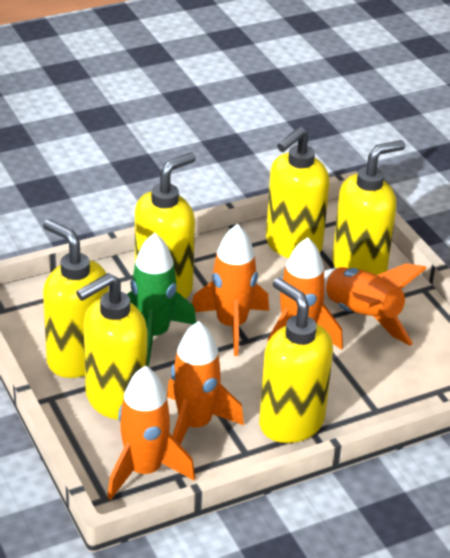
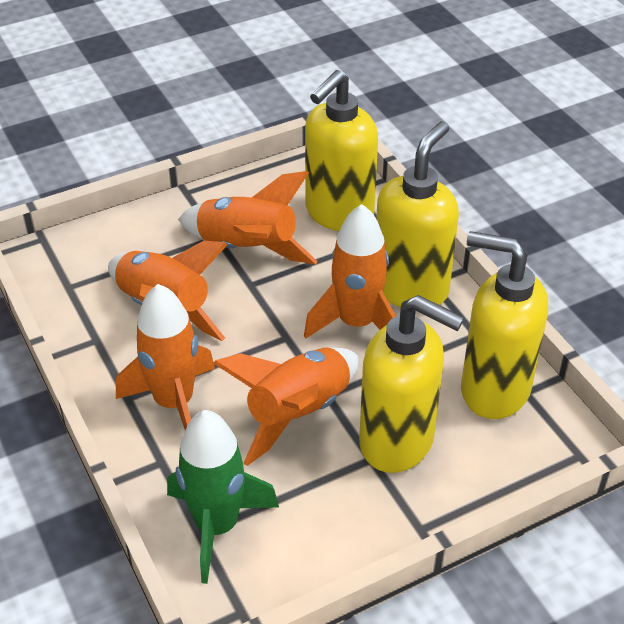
yellow soap dispenser: [43,219,109,378] [76,273,148,420] [135,152,196,299] [259,278,333,443] [266,126,329,258] [332,140,405,275] = 6 -> [305,70,378,231] [359,295,464,473] [376,121,459,307] [461,231,548,419] = 4

